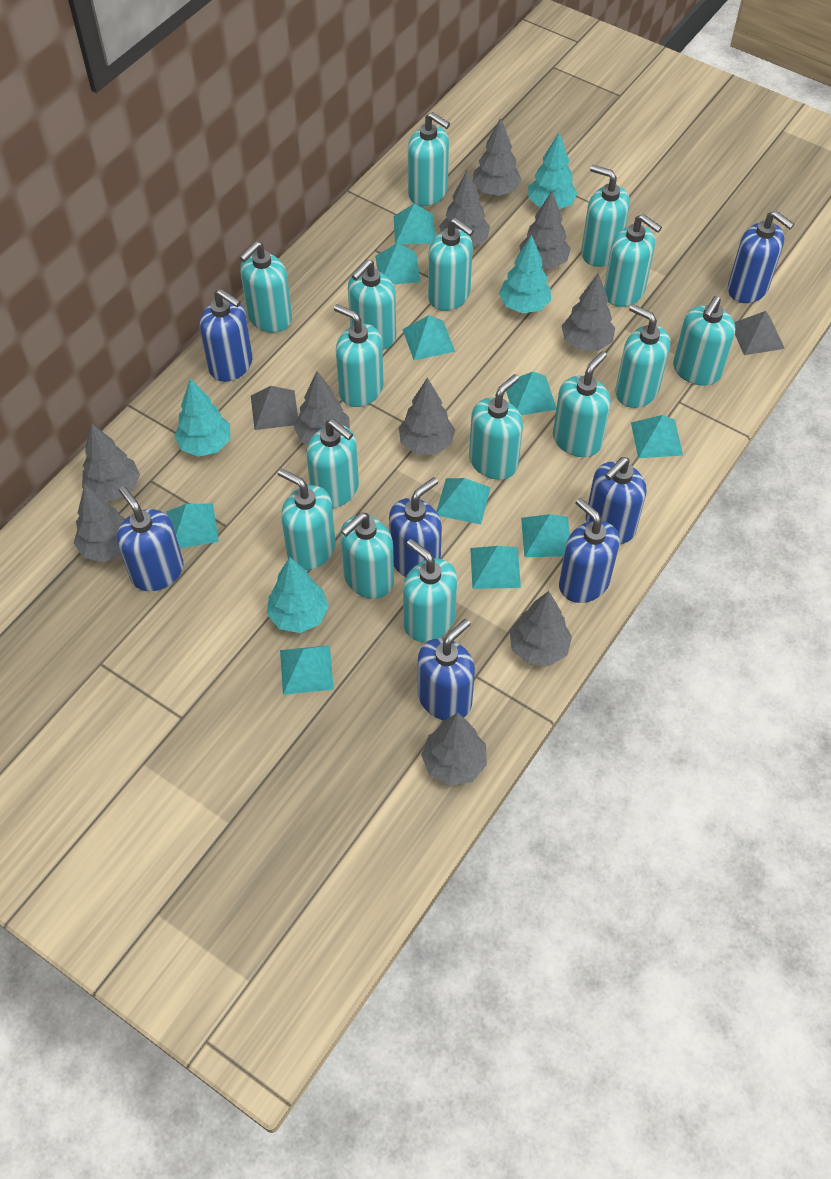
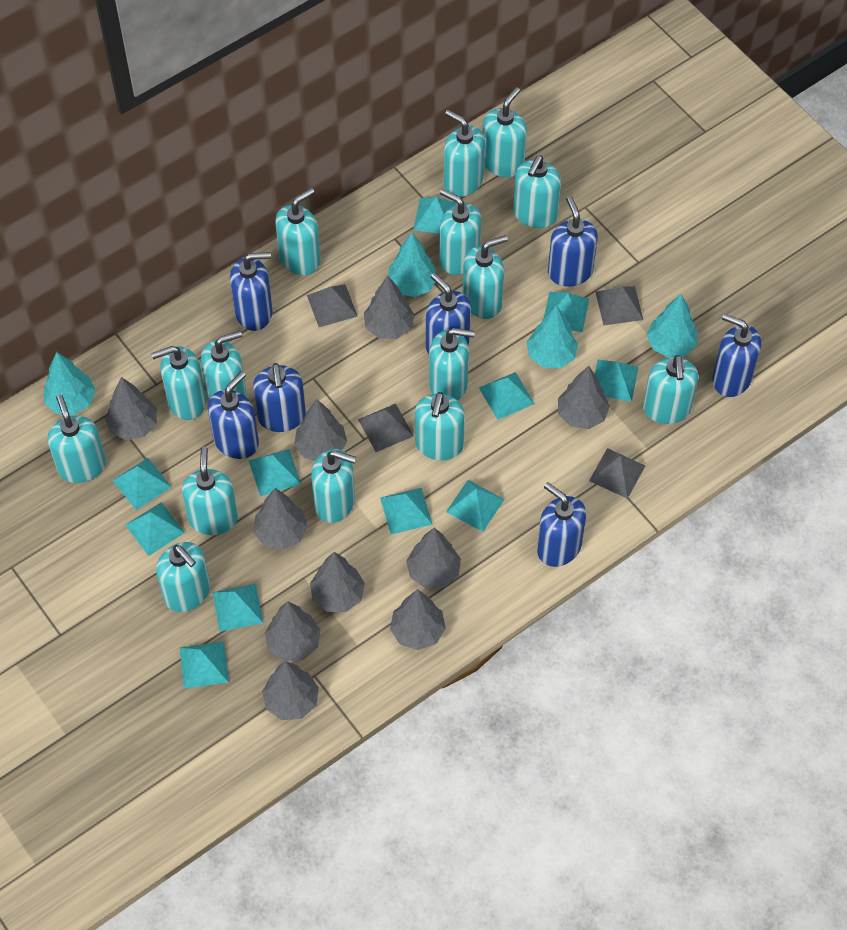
grey pyramid: [251,386,298,430] [734,311,785,355] = 2 -> [307,284,358,327] [358,404,414,452] [589,448,646,499] [595,286,643,325] = 4
turquoise pyramid: [166,504,219,548] [280,645,334,695] [375,243,421,284] [394,203,435,245] [402,315,455,360] [436,478,491,524] [470,546,521,589] [506,372,556,415] [521,514,570,557] [631,415,683,458] = 10 -> [112,458,171,510] [125,502,185,556] [180,642,229,688] [212,584,263,632] [249,449,301,496] [380,488,433,535] [413,197,457,234] [446,480,505,532] [479,372,534,420] [544,292,589,332] [595,359,638,402] = 11

